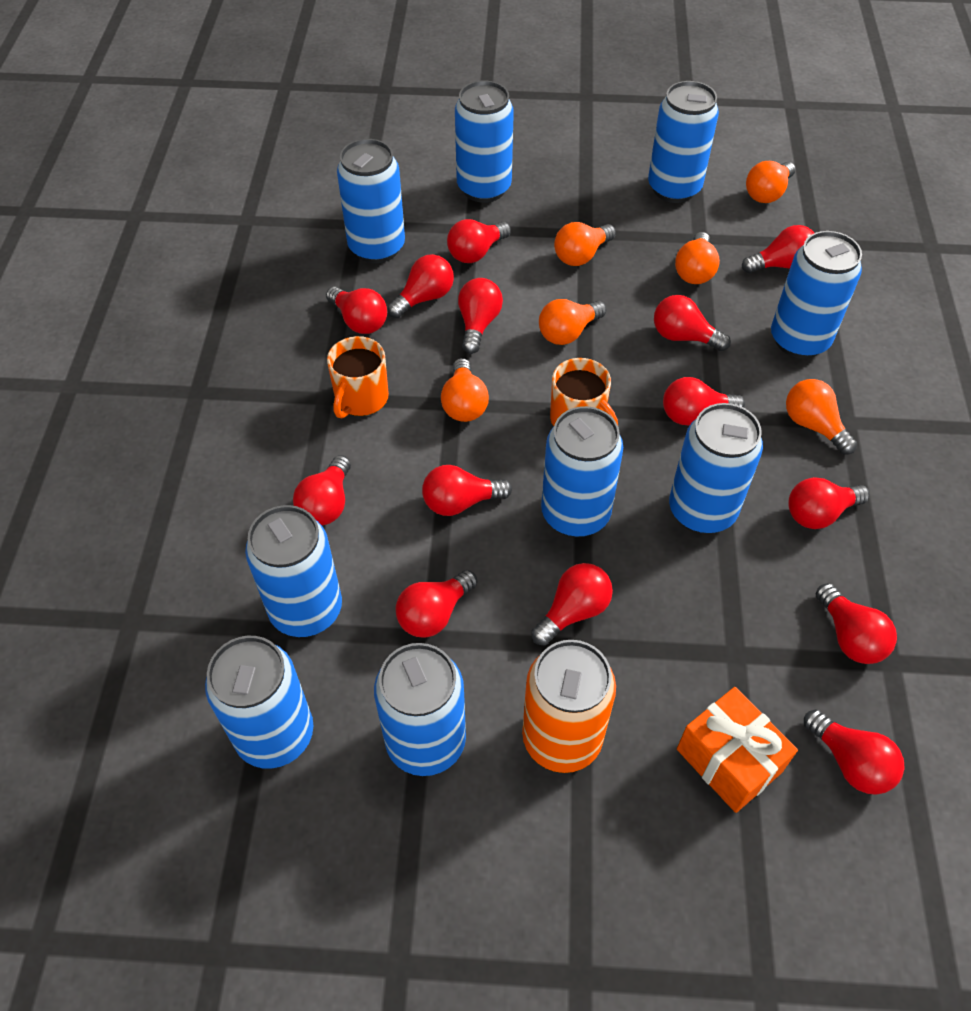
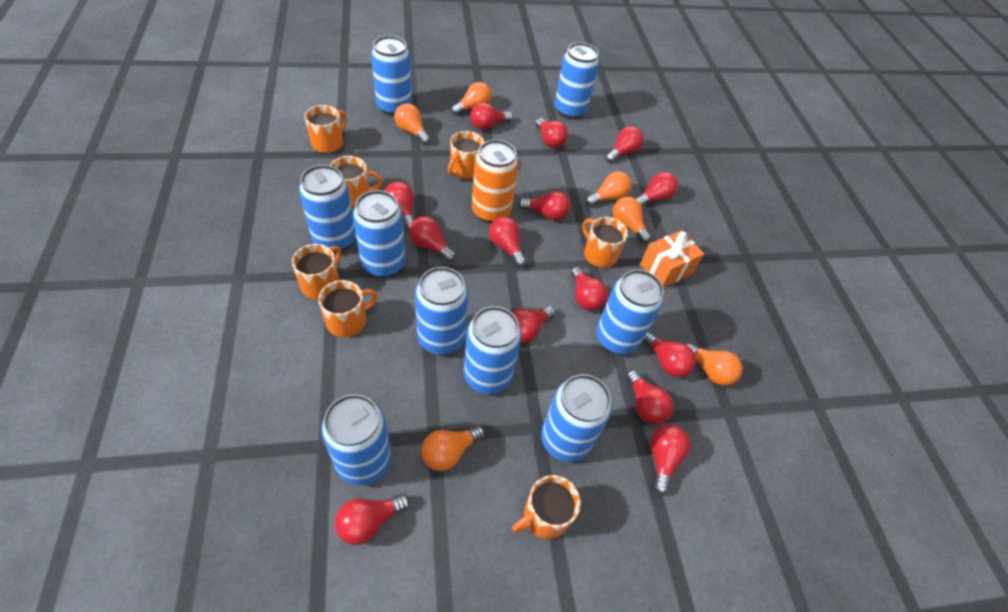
orange mug: [327,336,389,418] [550,358,618,426] = 2 -> [292,244,341,300] [305,105,347,153] [318,280,378,337] [330,156,383,206] [448,131,484,179] [512,475,581,539] [583,217,628,268] = 7

